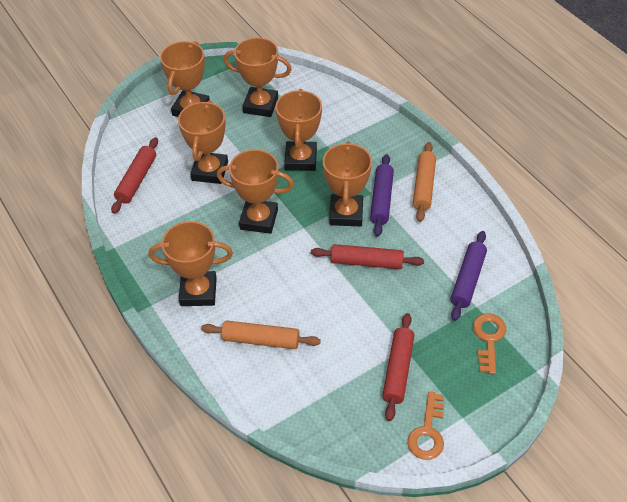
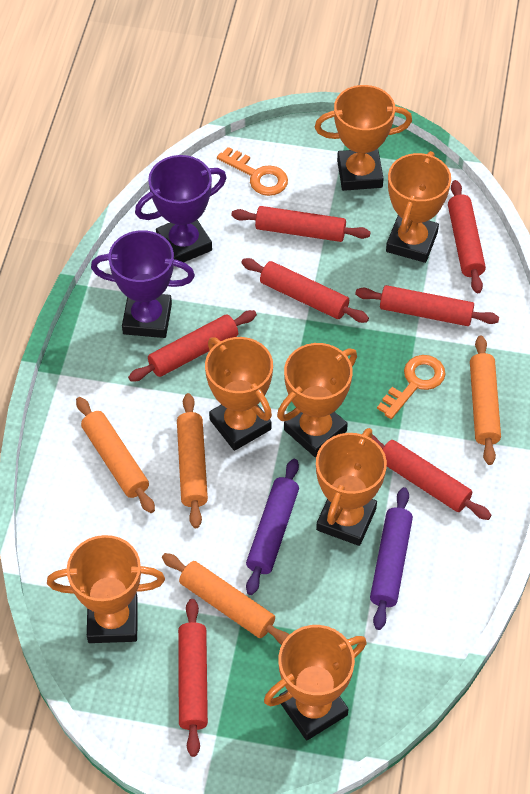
orange rolling pin: [201,320,321,349] [413,142,436,222] = 2 -> [76,397,155,513] [162,553,290,645] [177,393,208,528] [470,336,501,465] = 4
purple trophy: none = 0 -> [91,230,195,338] [135,155,227,262] = 2
red rolling pin: [111,137,158,214] [311,244,424,269] [382,313,415,421] = 3 -> [128,310,257,381] [178,599,208,757] [231,206,371,242] [241,258,369,323] [355,285,499,326] [362,433,492,520] [448,180,486,293] = 7

